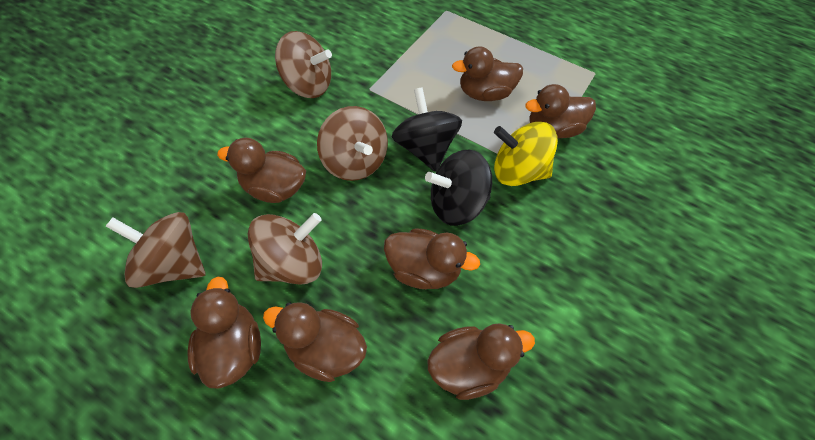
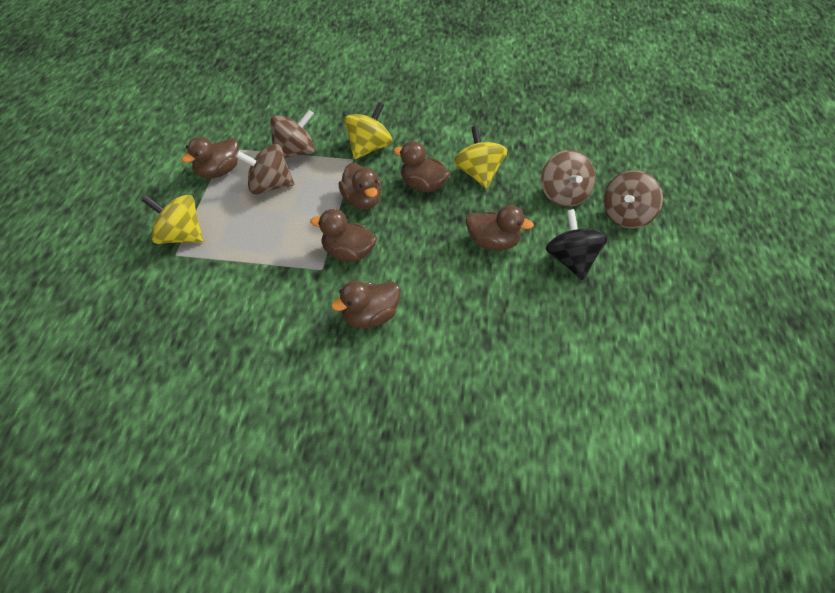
black spinning top: [392,87,462,172] [425,150,492,226] = 2 -> [546,209,608,280] = 1
brown duck: [188,277,261,389] [217,138,306,203] [263,302,367,382] [384,228,480,289] [427,323,535,400] [452,46,523,101] [525,84,596,138] = 7 -> [181,137,239,179] [310,209,377,262] [331,281,400,328] [338,163,382,210] [394,141,450,192] [466,205,534,251] = 6
yellow spinning top: [494,122,558,186] = 1 -> [142,195,203,244] [344,102,392,159] [453,126,507,189] = 3

